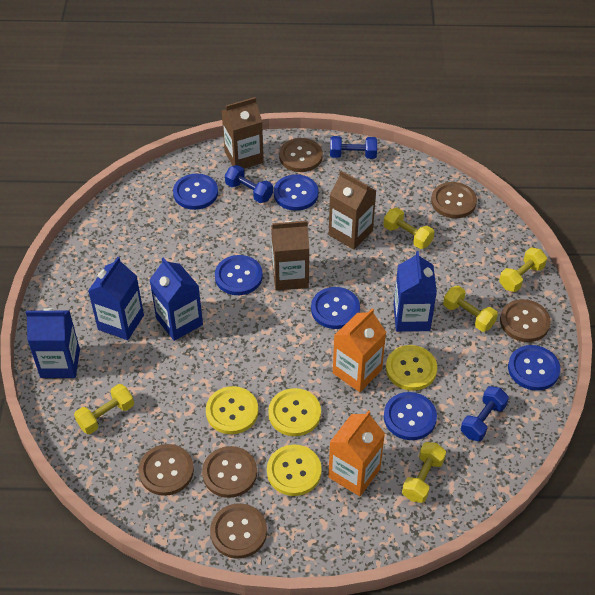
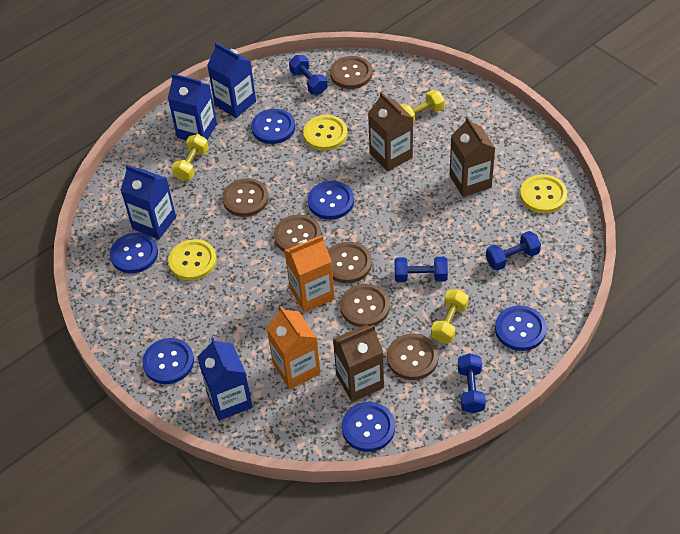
blue dumbbell: [225,165,273,203] [330,136,377,159] [461,386,509,441] = 3 -> [289,55,327,94] [395,257,448,282] [458,353,486,414] [486,231,541,271] = 4
yellow button: [206,386,258,434] [267,445,322,496] [268,388,321,436] [386,345,437,391] = 4 -> [168,239,217,281] [303,115,347,151] [520,174,567,213] = 3
yellow dumbbell: [74,384,134,434] [383,208,434,249] [402,442,446,503] [443,286,498,332] [499,247,547,292] = 5 -> [172,134,209,181] [400,90,445,124] [431,289,469,343] = 3

